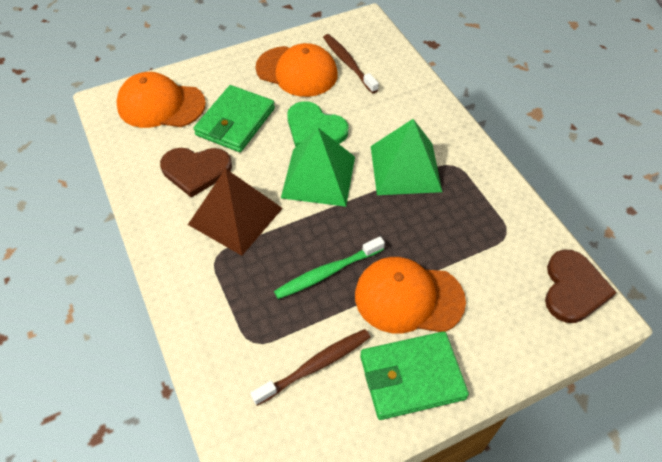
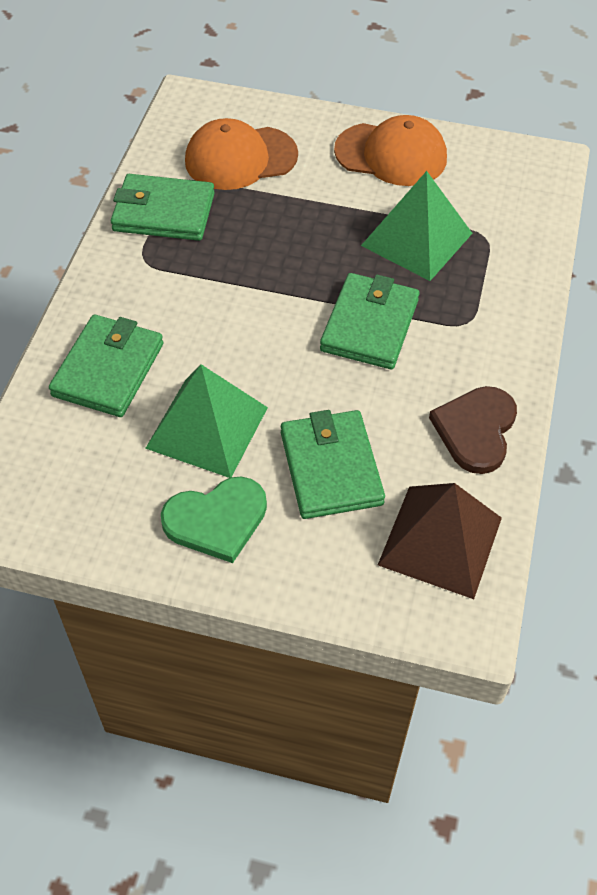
brown heart: [160,148,232,198] [545,250,617,323] = 2 -> [429,386,517,474] = 1
brown toothbrush: [250,329,370,406] [323,34,379,94] = 2 -> none = 0
green toothbrush: [274,237,385,299] = 1 -> none = 0
green wallet: [194,85,275,152] [360,331,469,420] = 2 -> [49,314,163,417] [111,174,215,241] [281,410,385,519] [320,273,419,369] = 4
orange cap: [117,72,206,128] [255,43,338,97] [355,257,466,333] = 3 -> [185,118,298,190] [334,115,447,186] = 2

